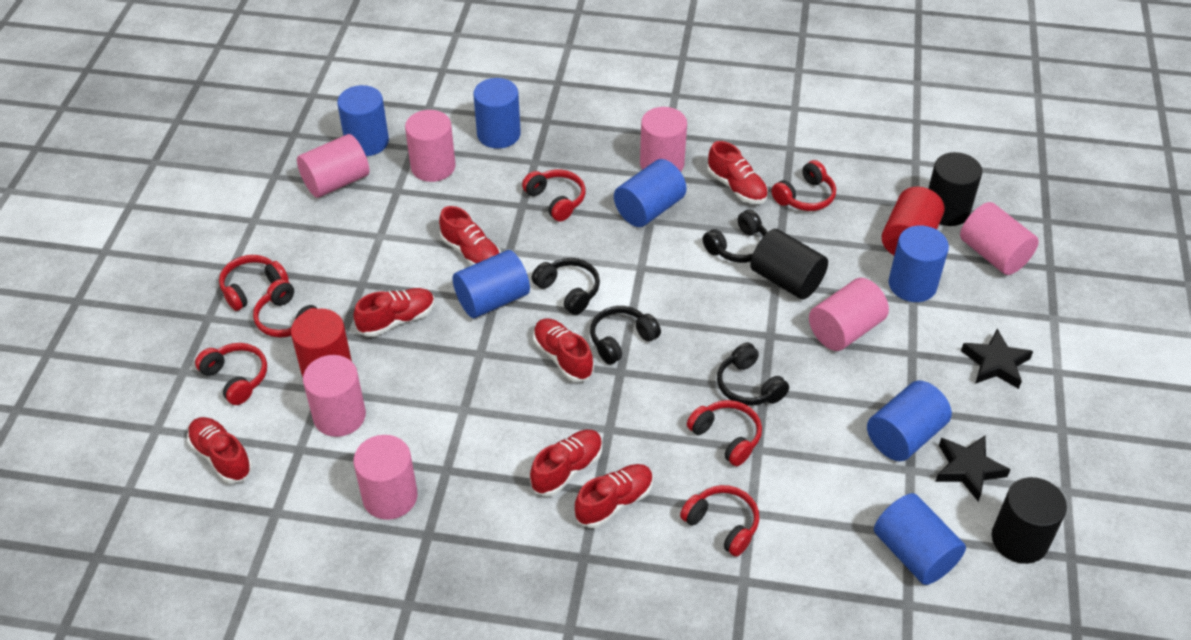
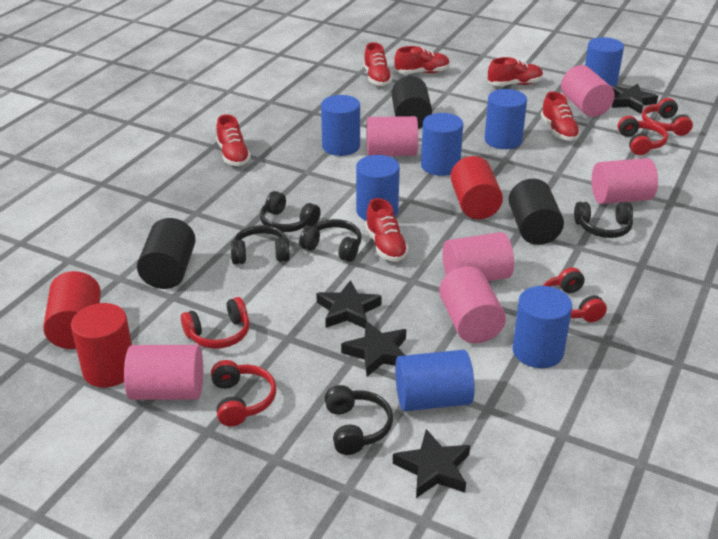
black headphones: [532,258,600,315] [590,306,661,365] [703,209,768,263] [717,343,789,406] = 4 -> [231,225,290,264] [260,191,321,232] [299,219,362,262] [324,385,393,455] [574,202,633,238] = 5
black star: [935,436,1011,501] [961,329,1033,389] = 2 -> [316,280,382,329] [341,321,406,377] [393,429,470,498] [611,84,658,114] = 4
pink cylinder: [297,134,369,198] [303,355,366,437] [354,435,418,520] [405,110,455,182] [640,107,687,172] [809,278,889,351] [960,202,1039,275] = 7 -> [124,345,203,400] [367,116,418,156] [439,266,506,343] [443,232,514,281] [561,65,615,117] [592,158,658,204] = 6
red cylinder: [291,308,352,377] [882,187,945,255] = 2 -> [43,271,101,349] [71,303,132,387] [450,156,503,219] = 3
red headphones: [195,343,267,405] [219,255,289,311] [253,279,317,338] [522,170,585,221] [680,485,759,557] [687,400,762,466] [772,160,836,211] = 7 -> [181,297,249,349] [211,360,276,426] [543,267,607,322] [618,116,668,155] [642,98,693,136] = 5
red shoe: [187,417,252,484] [353,288,435,337] [439,206,501,266] [530,430,602,496] [533,318,594,382] [575,464,653,528] [707,141,768,204] = 7 -> [216,114,251,166] [363,42,392,86] [365,198,409,262] [394,46,450,74] [488,57,543,86] [541,91,580,141] = 6

